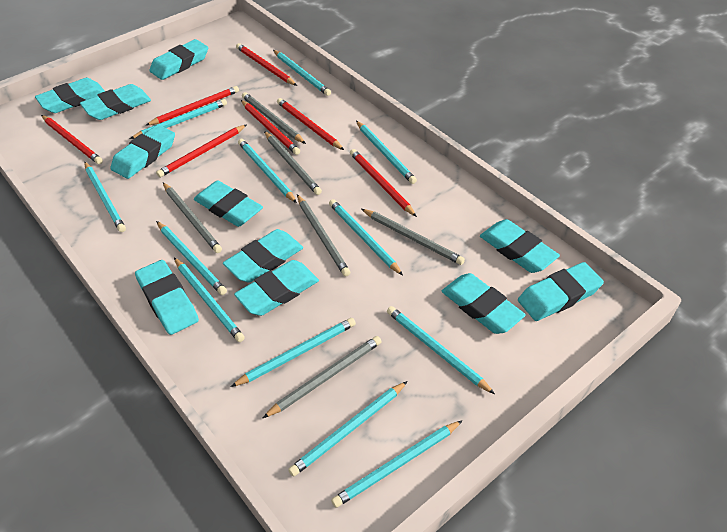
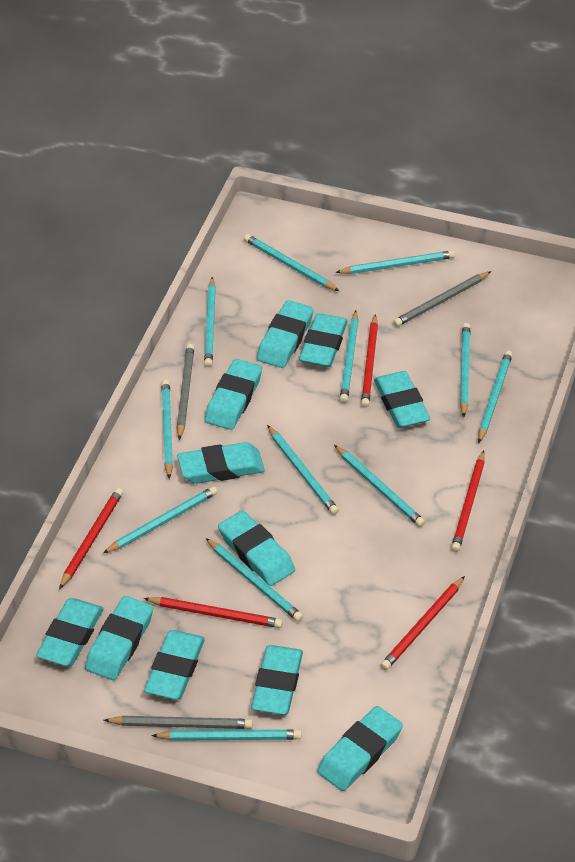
grey pencil: [163,182,222,253] [242,92,306,144] [263,336,382,418] [264,131,322,195] [297,194,350,277] [361,209,465,265] = 6 -> [104,716,253,729] [177,344,194,440] [393,271,491,327] = 3
red pencil: [41,115,103,164] [145,86,239,126] [156,125,246,177] [236,43,297,86] [241,100,300,155] [277,98,344,150] [350,149,417,217] = 7 -> [59,488,123,589] [144,597,283,628] [361,315,378,407] [381,576,465,670] [451,450,485,552] = 5

